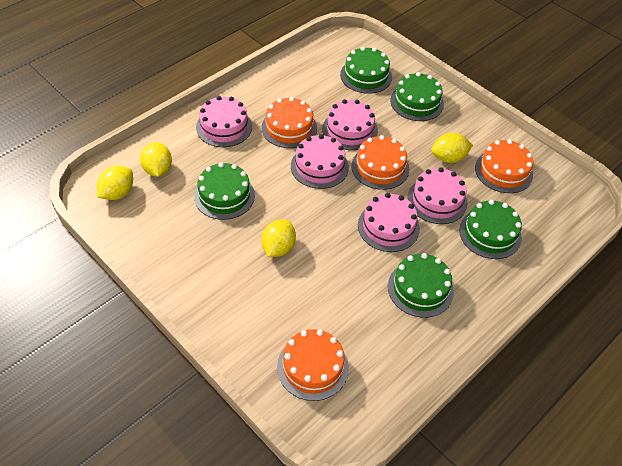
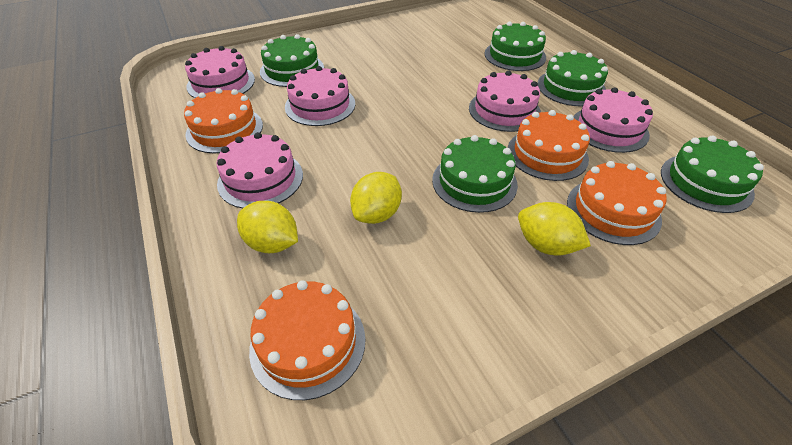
yellow lemon: [97,166,133,200] [140,142,172,177] [261,220,296,257] [431,133,473,163] = 4 -> [237,201,298,253] [350,172,402,224] [518,202,591,255] = 3

